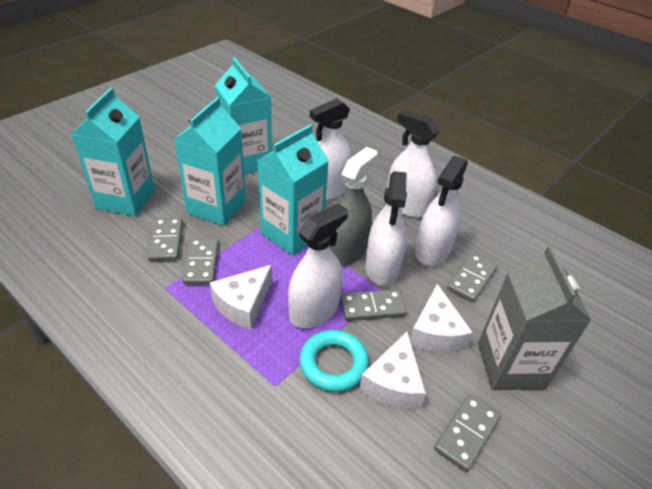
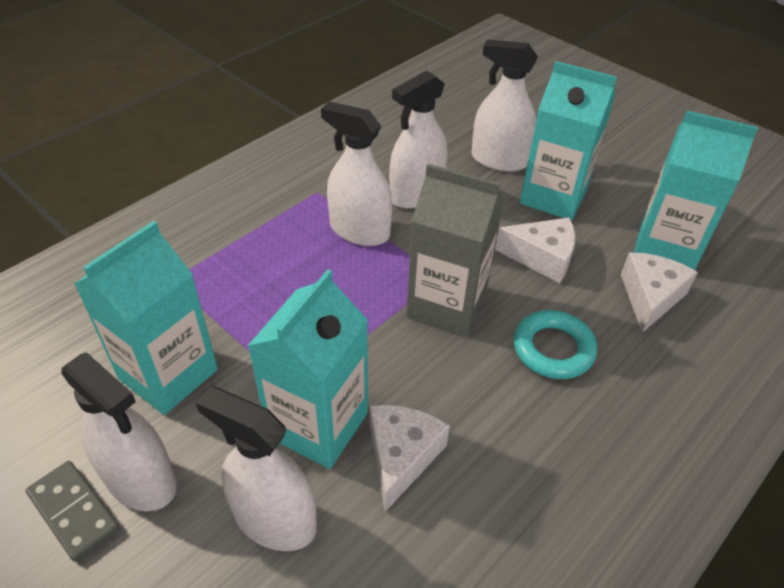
grey domino: [148,218,183,261] [182,239,219,285] [340,289,407,321] [434,394,501,472] [447,253,497,302] = 5 -> [25,461,120,562] = 1
grey spray bottle: [329,147,378,266] = 1 -> none = 0

